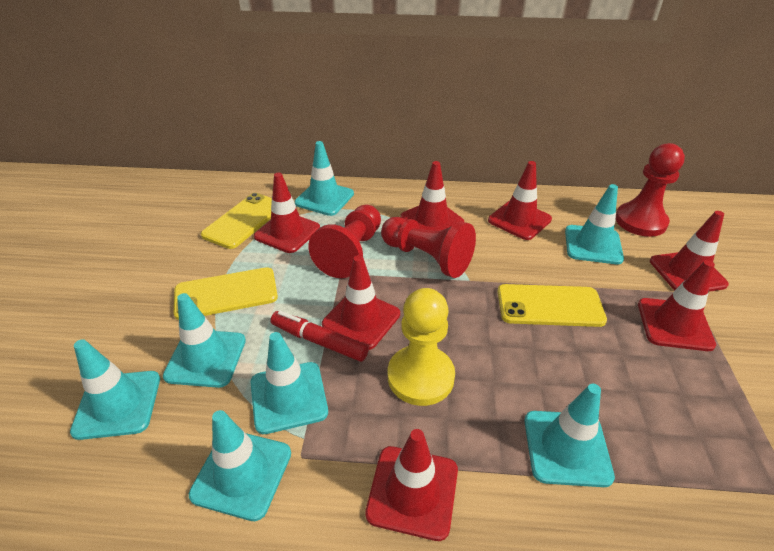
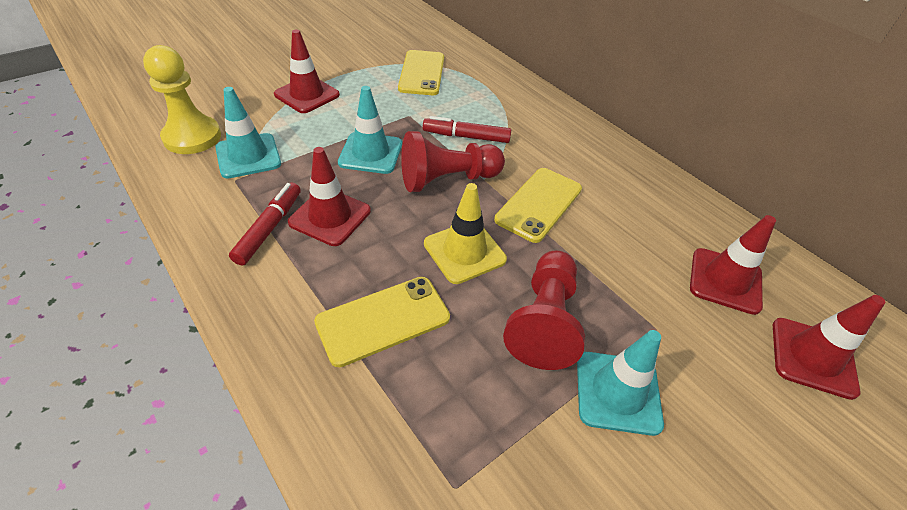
red marker: [271,311,369,362] = 1 -> [229,182,301,266] [423,116,511,143] = 2
red pawn: [308,205,381,278] [381,217,476,278] [616,143,685,237] = 3 -> [401,131,505,192] [503,251,585,370] = 2
red traffic cone: [254,173,320,253] [322,255,400,350] [365,429,458,541] [401,161,464,231] [488,161,552,240] [638,260,716,351] [650,211,729,292] = 7 -> [274,30,340,113] [288,147,371,246] [690,215,776,315] [773,295,886,400] = 4
turquoise traffic cone: [70,339,160,440] [163,293,246,388] [189,410,291,521] [251,332,328,434] [295,141,354,216] [524,384,615,487] [565,184,624,264] = 7 -> [215,87,281,178] [338,86,402,174] [577,330,664,436] = 3
yellow traffic cone: none = 0 -> [424,183,507,284] = 1

